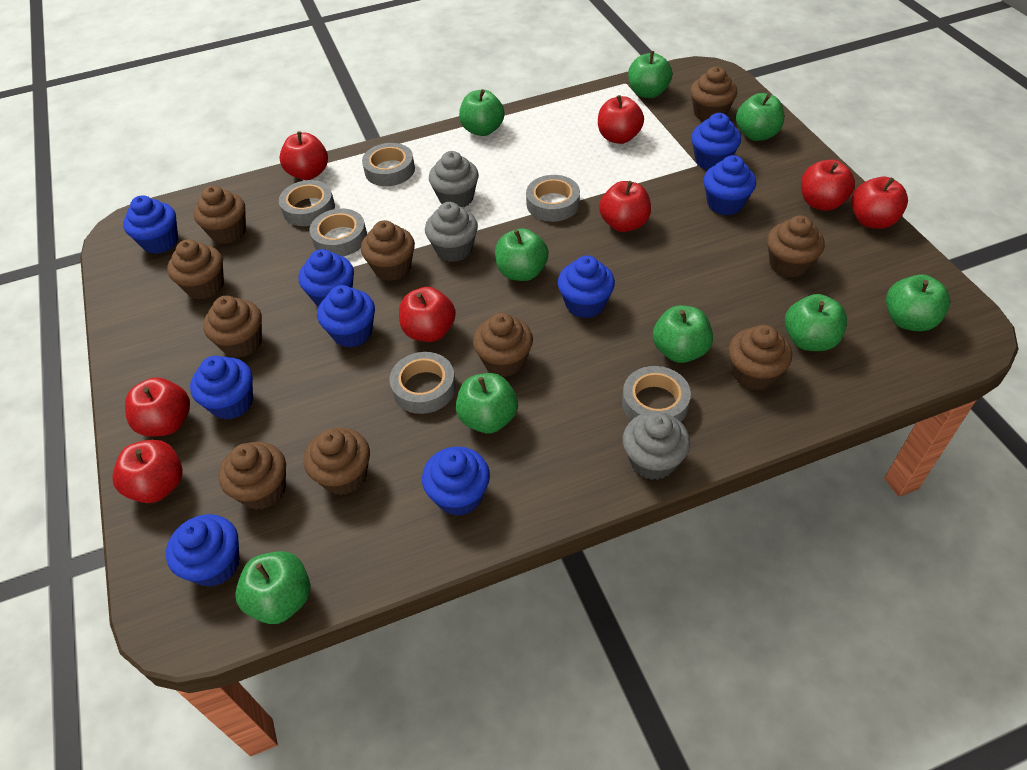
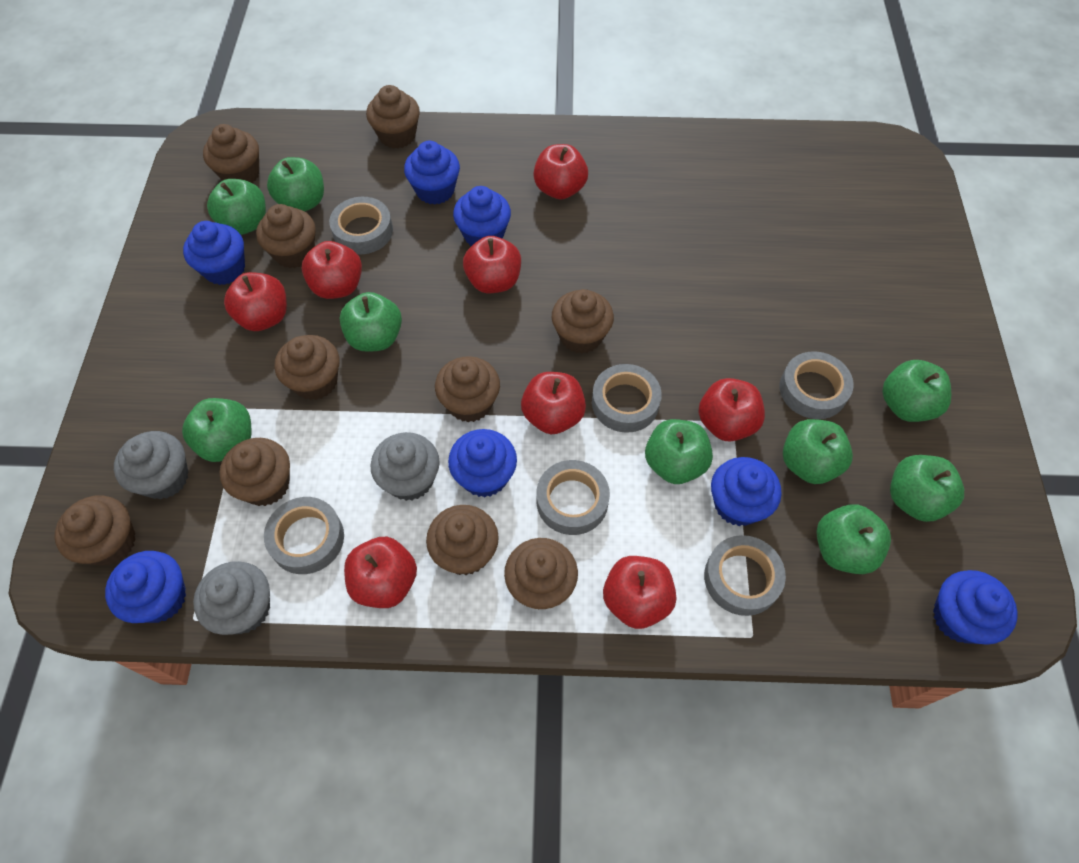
blue cupcake: [123,195,178,254] [166,514,240,587] [190,356,253,420] [298,249,354,307] [317,285,375,348] [422,447,490,516] [558,256,615,318] [691,113,741,170] [703,155,756,215] = 9 -> [105,551,186,623] [183,221,245,285] [404,141,460,205] [448,429,517,497] [453,186,511,246] [711,457,782,526] [933,570,1018,645] = 7

